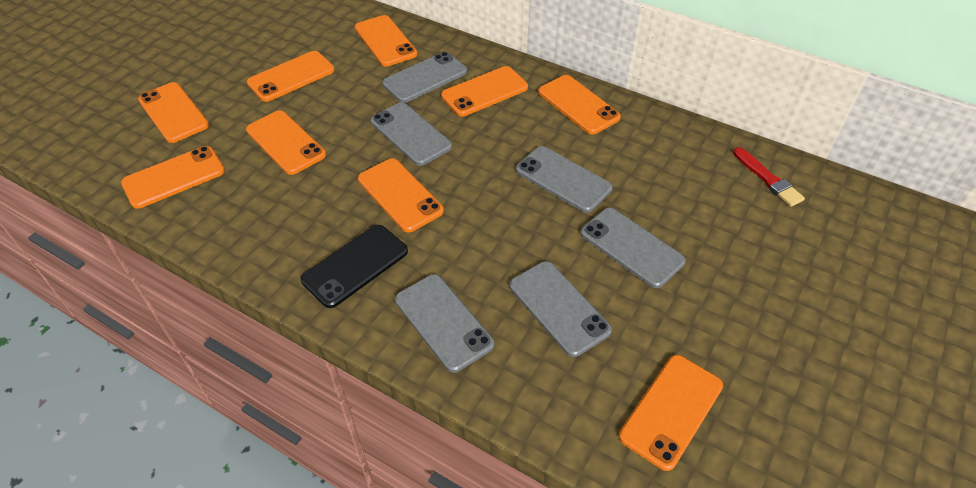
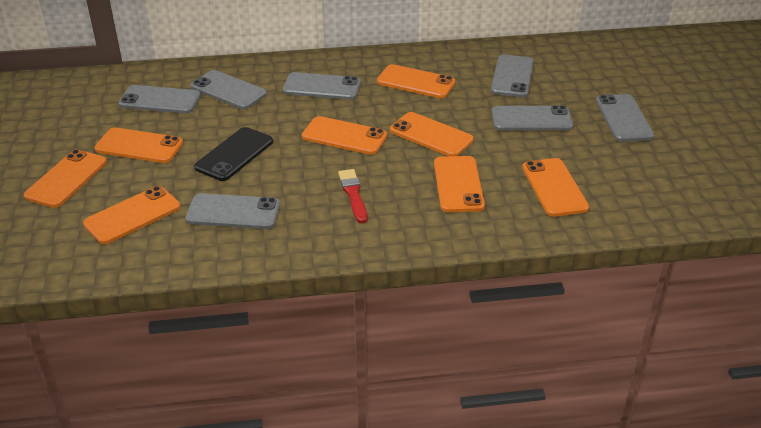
grey phone: [370,102,452,166] [382,52,467,103] [395,274,494,372] [509,261,612,357] [516,146,613,213] [580,208,686,288] = 6 -> [118,85,201,114] [185,193,280,229] [191,70,267,109] [283,72,361,100] [491,54,534,97] [491,105,573,131] [596,94,654,142] = 7
orange phone: [121,146,225,209] [138,82,209,143] [246,110,326,175] [247,51,335,102] [354,15,417,66] [358,158,444,232] [441,66,528,116] [538,75,621,134] [619,355,723,471] = 9 -> [24,149,107,208] [83,186,180,244] [95,127,183,163] [302,116,387,155] [377,64,455,98] [390,112,474,156] [434,156,485,212] [522,158,589,217] = 8

